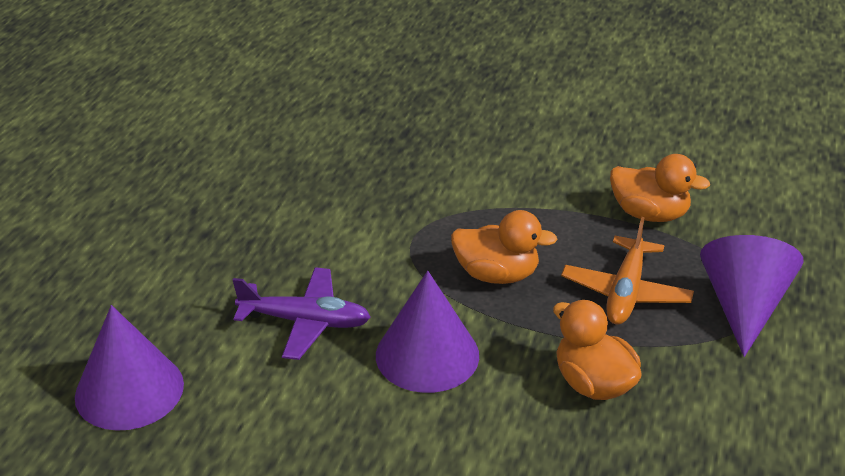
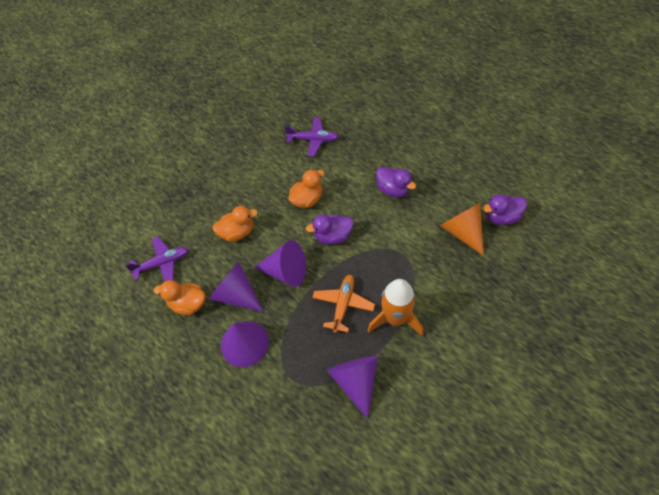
orange cone: none = 0 -> [440,203,484,256] = 1
orange rocket: none = 0 -> [367,279,423,336] = 1
purple cone: [75,305,184,431] [376,271,479,393] [700,235,804,357] = 3 -> [209,263,264,312] [221,321,269,367] [254,240,306,287] [327,356,378,419] = 4
purple duck: none = 0 -> [306,214,353,244] [376,166,416,197] [482,194,527,225] = 3
purple plane: [233,267,371,360] = 1 -> [125,237,189,281] [285,118,338,157] = 2

